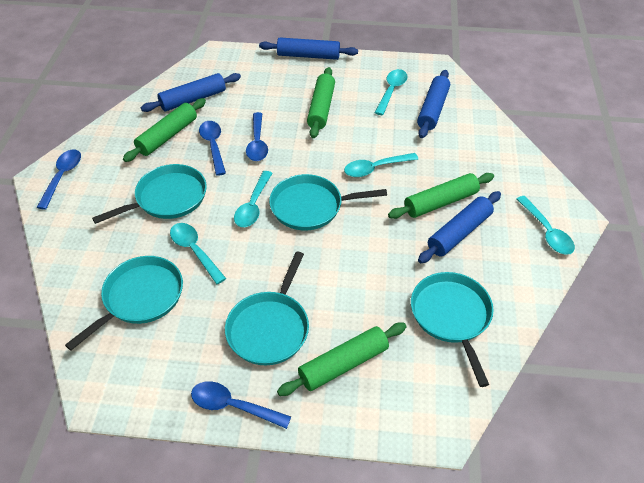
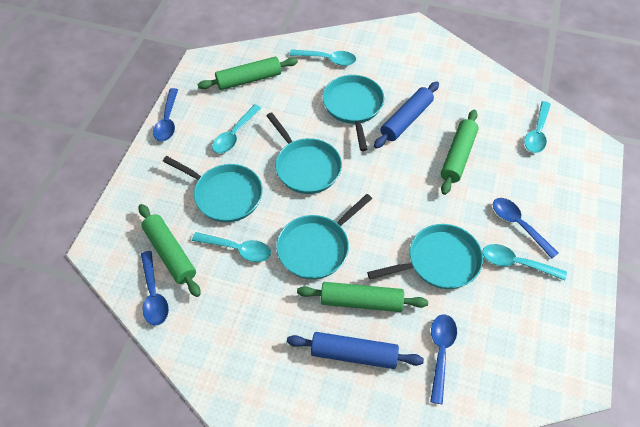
blue rolling pin: [141,73,241,112] [259,37,358,60] [417,70,450,138] [418,191,501,263] = 4 -> [287,332,424,369] [374,82,439,148] = 2

